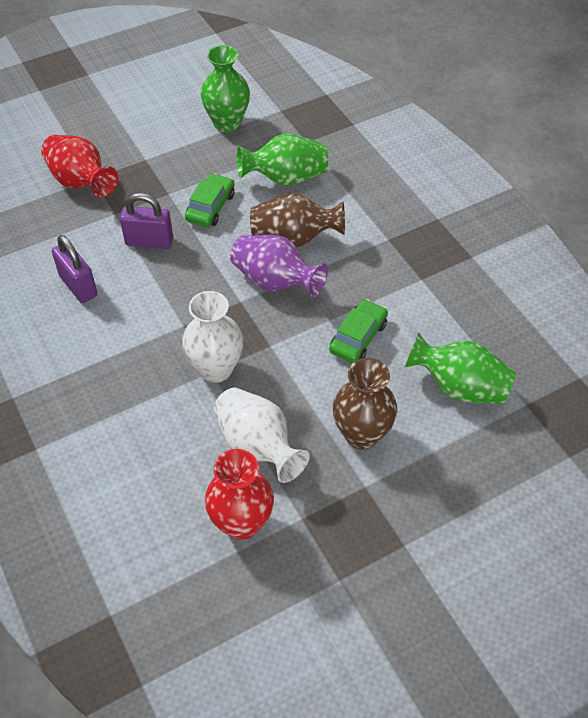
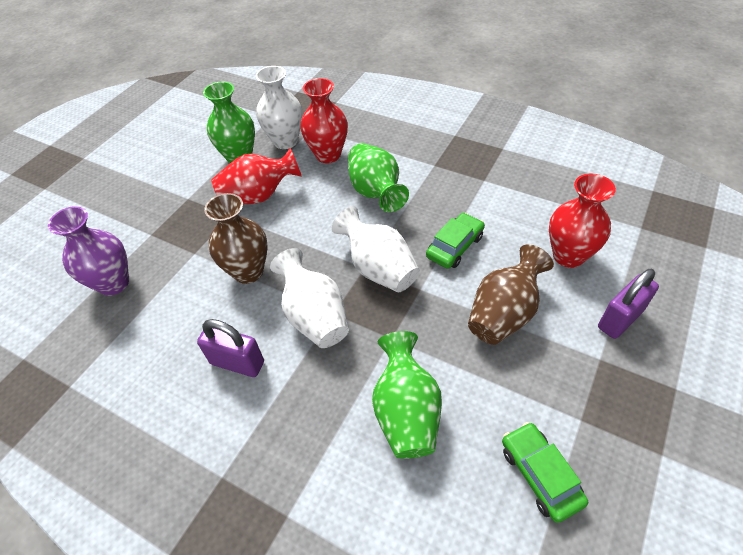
red vase: [41,135,118,197] [205,449,274,540] = 2 -> [211,148,302,205] [300,78,348,163] [549,174,616,268] = 3
white vase: [182,291,244,383] [213,388,310,483] = 2 -> [256,66,303,149] [270,248,349,348] [332,206,420,292] = 3

